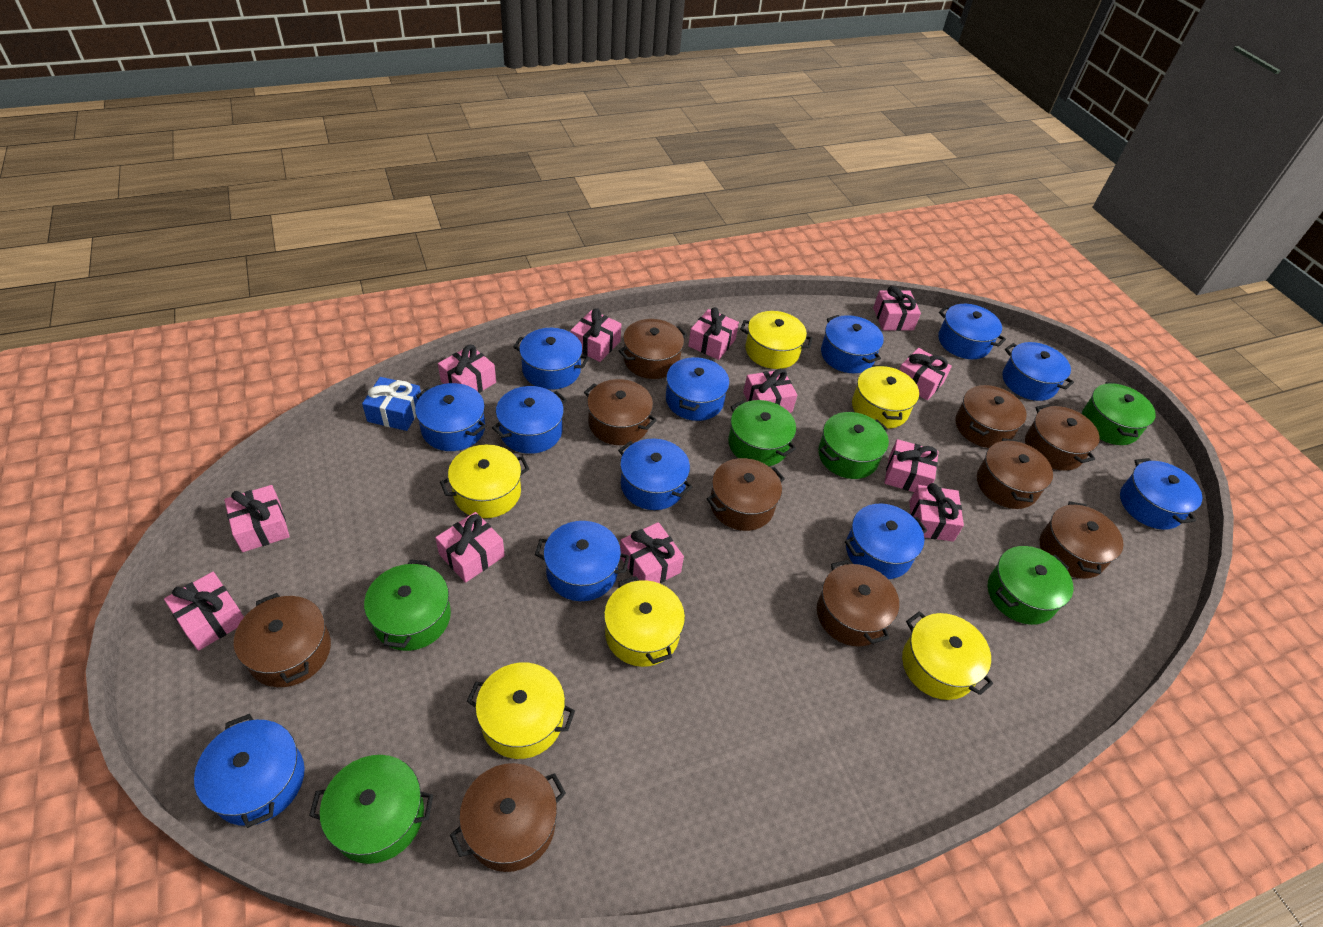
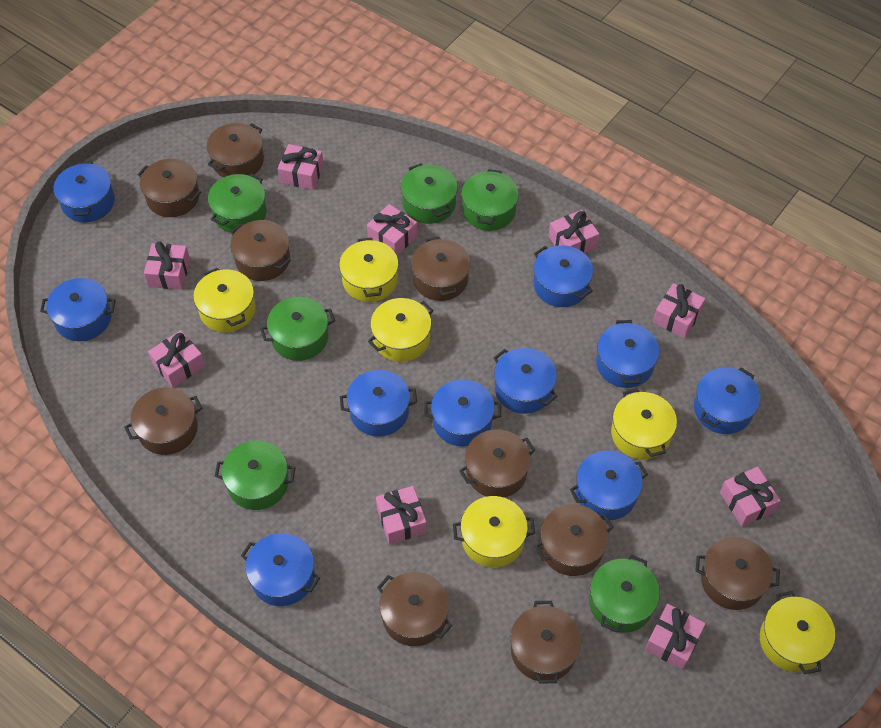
blue gift: [362,377,421,431] = 1 -> none = 0
blue pot: [194,714,305,828] [415,383,486,451] [492,386,567,454] [513,328,589,390] [535,521,630,601] [618,438,692,510] [666,356,729,421] [821,315,884,373] [845,504,927,579] [938,304,1006,359] [1002,342,1074,401] [1120,458,1202,530] = 12 -> [40,278,115,341] [54,161,115,222] [241,533,320,606] [340,370,417,437] [424,379,501,447] [494,348,558,414] [534,245,593,307] [570,451,648,520] [596,320,659,388] [694,367,760,434] = 10
pink gift: [164,572,244,651] [224,485,290,552] [435,512,505,583] [438,345,496,393] [570,308,621,362] [620,522,684,583] [688,307,739,360] [743,368,797,413] [873,286,921,331] [884,439,939,492] [899,348,952,400] [909,483,964,542] = 12 -> [144,241,190,290] [148,330,205,388] [278,144,324,190] [367,204,417,255] [376,486,427,544] [549,210,599,253] [645,604,706,670] [653,283,705,338] [720,467,781,527] = 9

